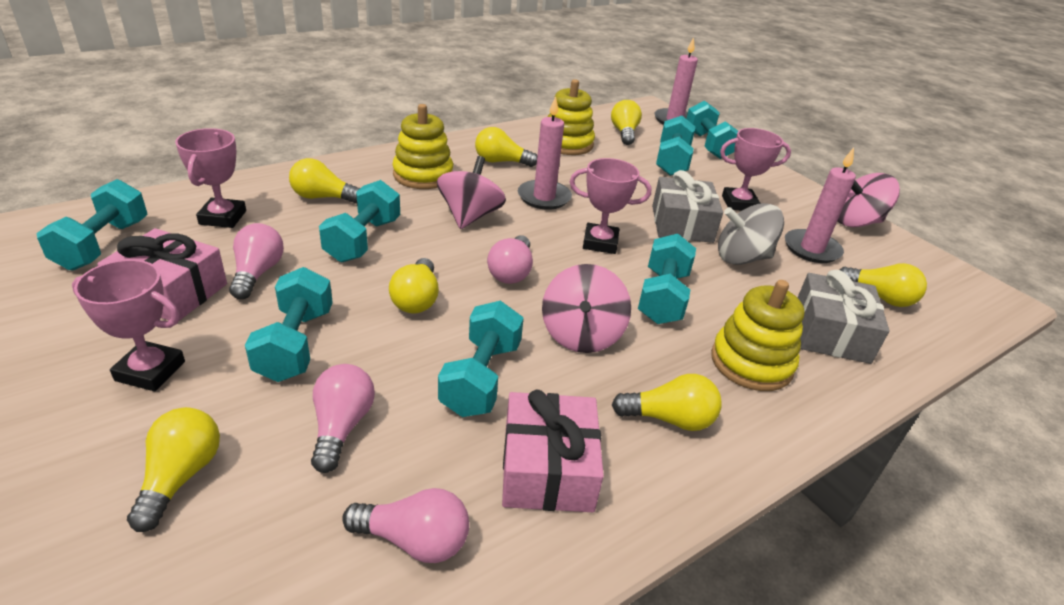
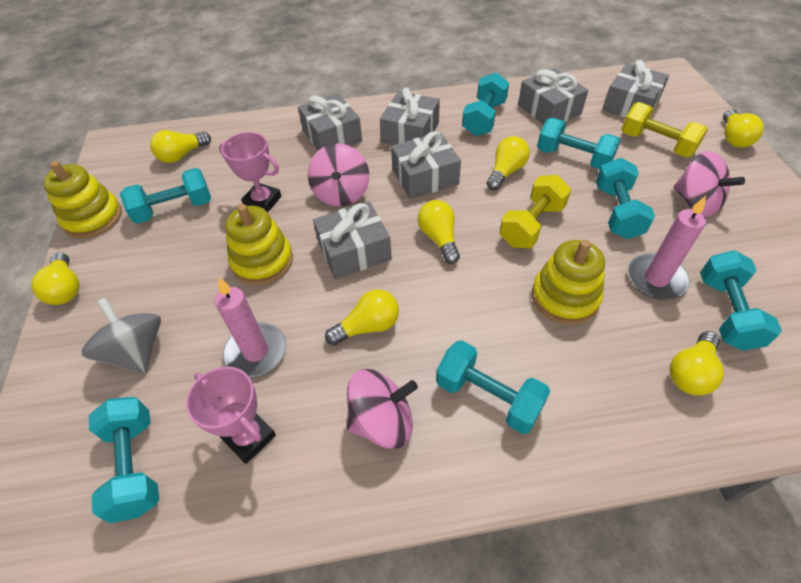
grey gift: [652,170,723,243] [798,270,890,364] = 2 -> [298,93,362,150] [313,201,392,279] [380,88,440,145] [391,131,461,199] [518,68,588,125] [602,60,669,118] = 6
pink candle: [518,96,572,210] [654,37,698,125] [785,148,856,263] = 3 -> [215,278,286,377] [628,196,706,299] = 2
pink gift: [97,228,227,322] [502,390,604,512] = 2 -> none = 0
pink light bulb: [229,223,284,299] [311,364,375,473] [342,488,469,563] [487,235,533,284] = 4 -> none = 0
pink trophy: [72,259,185,391] [175,128,246,228] [570,158,651,254] [720,128,791,211] = 4 -> [186,367,276,464] [219,132,281,212] = 2
yellow dumbbell: none = 0 -> [499,175,571,248] [621,102,708,157] = 2

